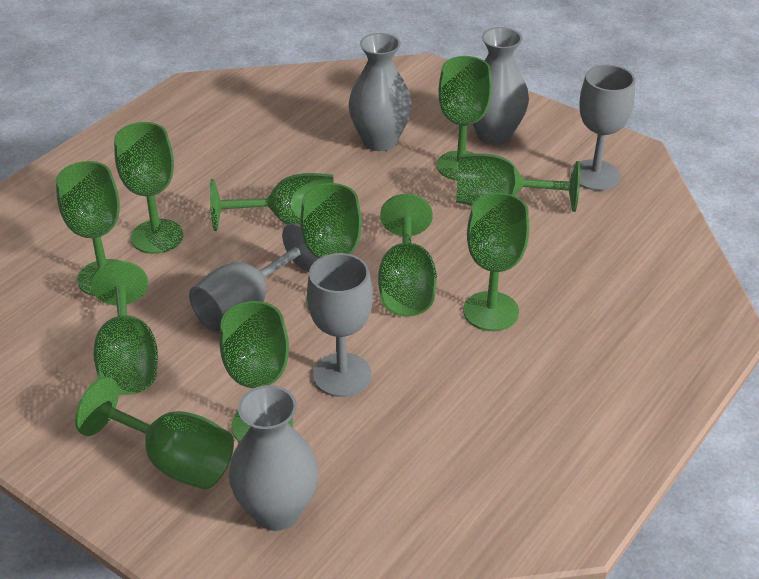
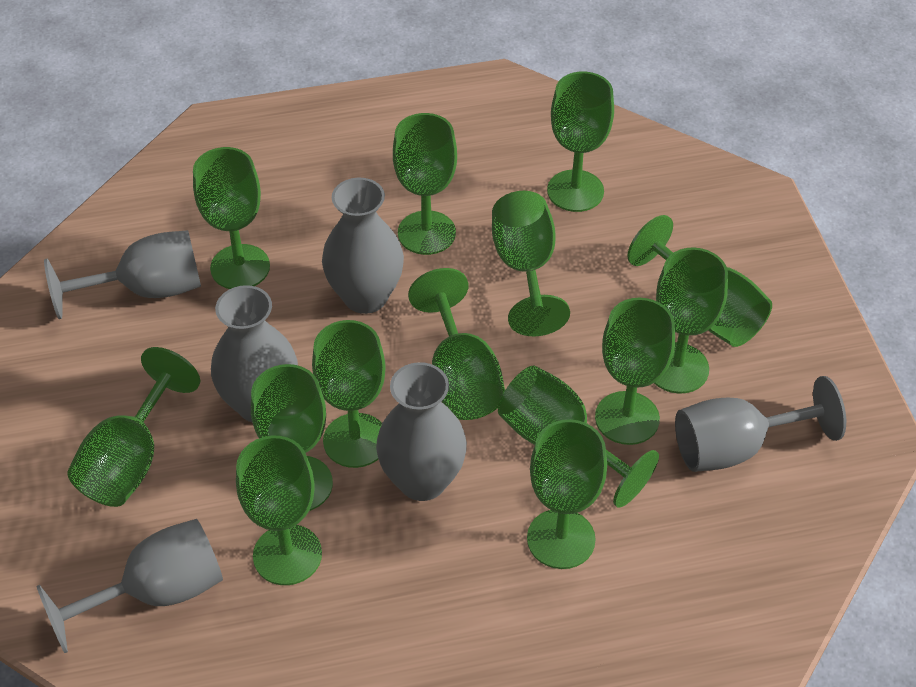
green goblet: [56,161,120,296] [75,377,234,490] [91,261,158,395] [114,122,183,254] [210,173,334,231] [219,301,293,442] [300,183,362,309] [378,194,437,316] [437,56,492,181] [456,153,580,212] [463,193,529,331] = 11 -> [67,347,200,507] [193,147,270,289] [236,436,322,585] [251,364,333,511] [312,320,386,468] [393,113,457,255] [408,268,505,420] [492,191,570,337] [498,366,659,508] [527,419,607,569] [547,72,614,212] [595,298,675,445] [627,215,772,347] [654,247,728,394] = 14

